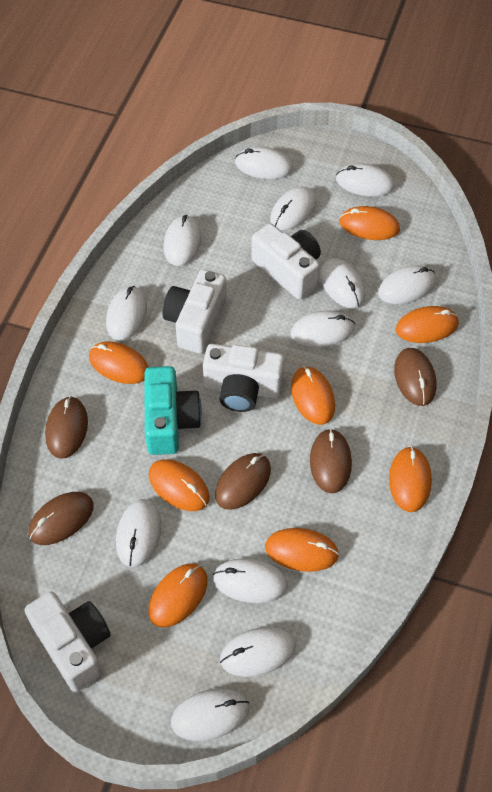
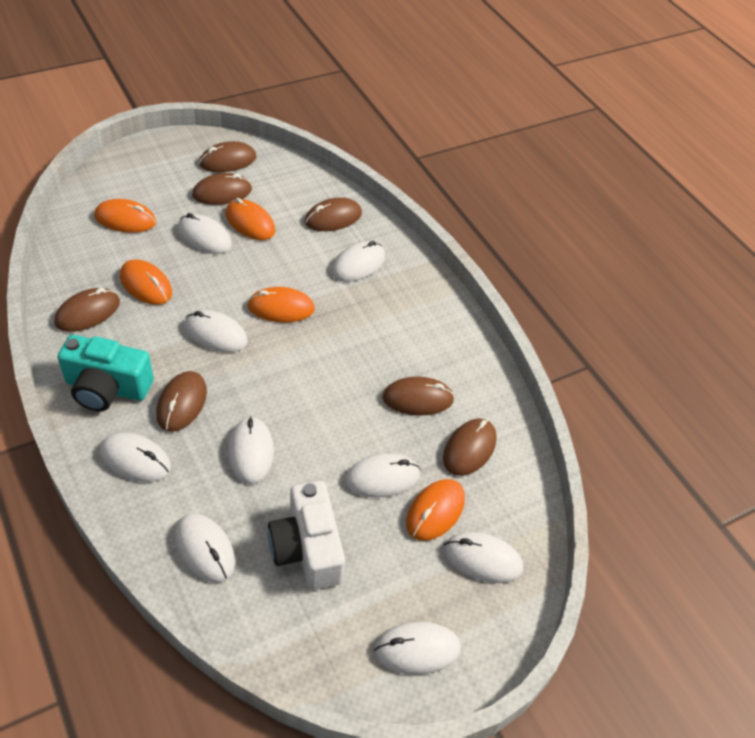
brown mouse: [28,492,94,545] [45,396,88,459] [215,453,271,510] [310,429,352,493] [394,348,436,406] = 5 -> [54,288,120,332] [156,371,207,432] [192,173,252,205] [199,141,256,172] [304,197,362,231] [382,377,455,416] [443,419,497,476] = 7
orange mouse: [89,341,148,384] [148,563,207,628] [149,459,210,511] [265,528,339,572] [291,366,335,425] [339,206,400,240] [389,446,432,512] [396,306,459,343] = 8 -> [94,199,156,233] [120,259,172,305] [225,198,275,240] [247,287,315,322] [406,479,465,541] = 5
white camera: [24,591,111,692] [163,269,227,353] [203,344,284,412] [251,223,321,299] = 4 -> [268,481,345,590] = 1
white mouse: [106,286,147,341] [116,499,161,567] [163,215,201,266] [171,688,249,741] [213,558,288,603] [220,627,296,677] [235,147,293,179] [270,187,317,230] [291,311,355,347] [320,258,365,308] [336,164,395,197] [378,265,436,304] = 12 -> [100,433,171,482] [175,514,235,582] [177,213,232,254] [184,310,248,352] [228,416,274,484] [331,241,385,282] [345,453,420,498] [374,622,461,675] [444,532,523,583] = 9

